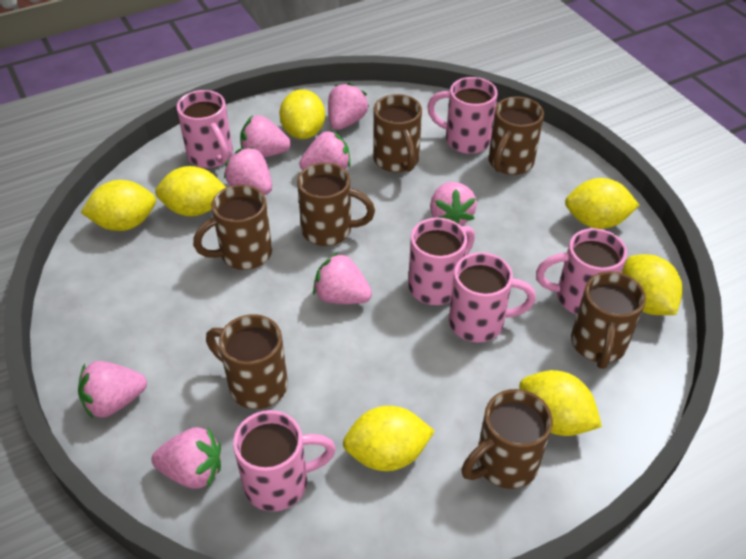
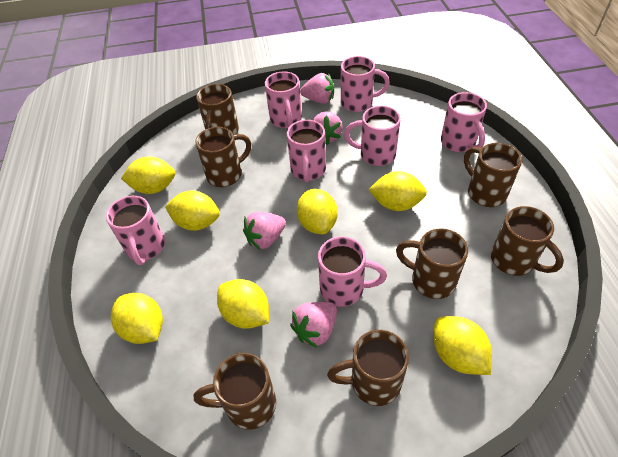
pink mug: [177,90,233,168] [233,410,336,512] [408,218,475,305] [427,77,498,154] [449,252,536,343] [536,228,627,315] = 6 -> [106,196,165,265] [265,71,302,128] [287,120,326,182] [318,236,387,307] [341,56,390,112] [344,106,401,166] [441,92,487,152] = 7
pink strawberry: [78,361,147,419] [152,427,221,488] [224,147,272,195] [240,115,291,158] [299,130,350,170] [313,252,372,304] [328,83,369,130] [430,182,477,226] = 8 -> [243,212,286,250] [290,302,337,348] [300,73,334,104] [313,112,343,145] = 4

